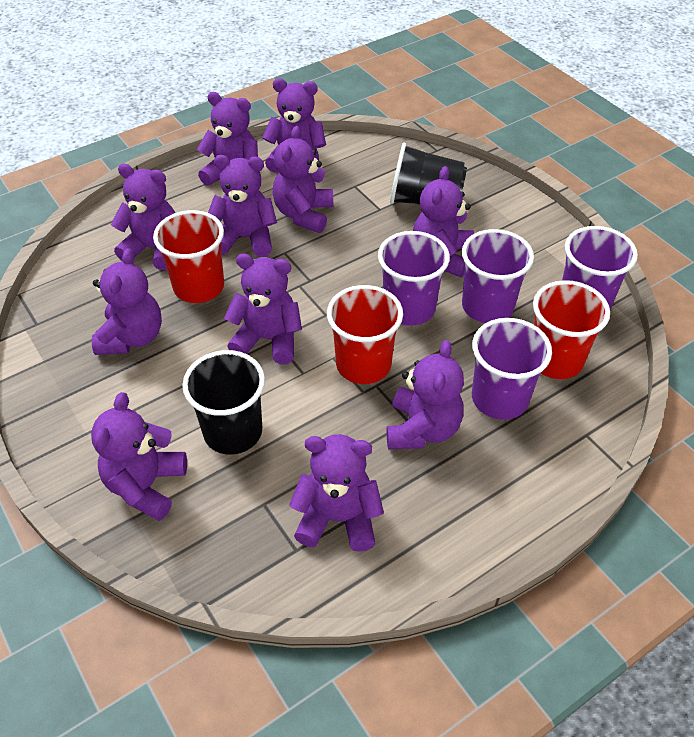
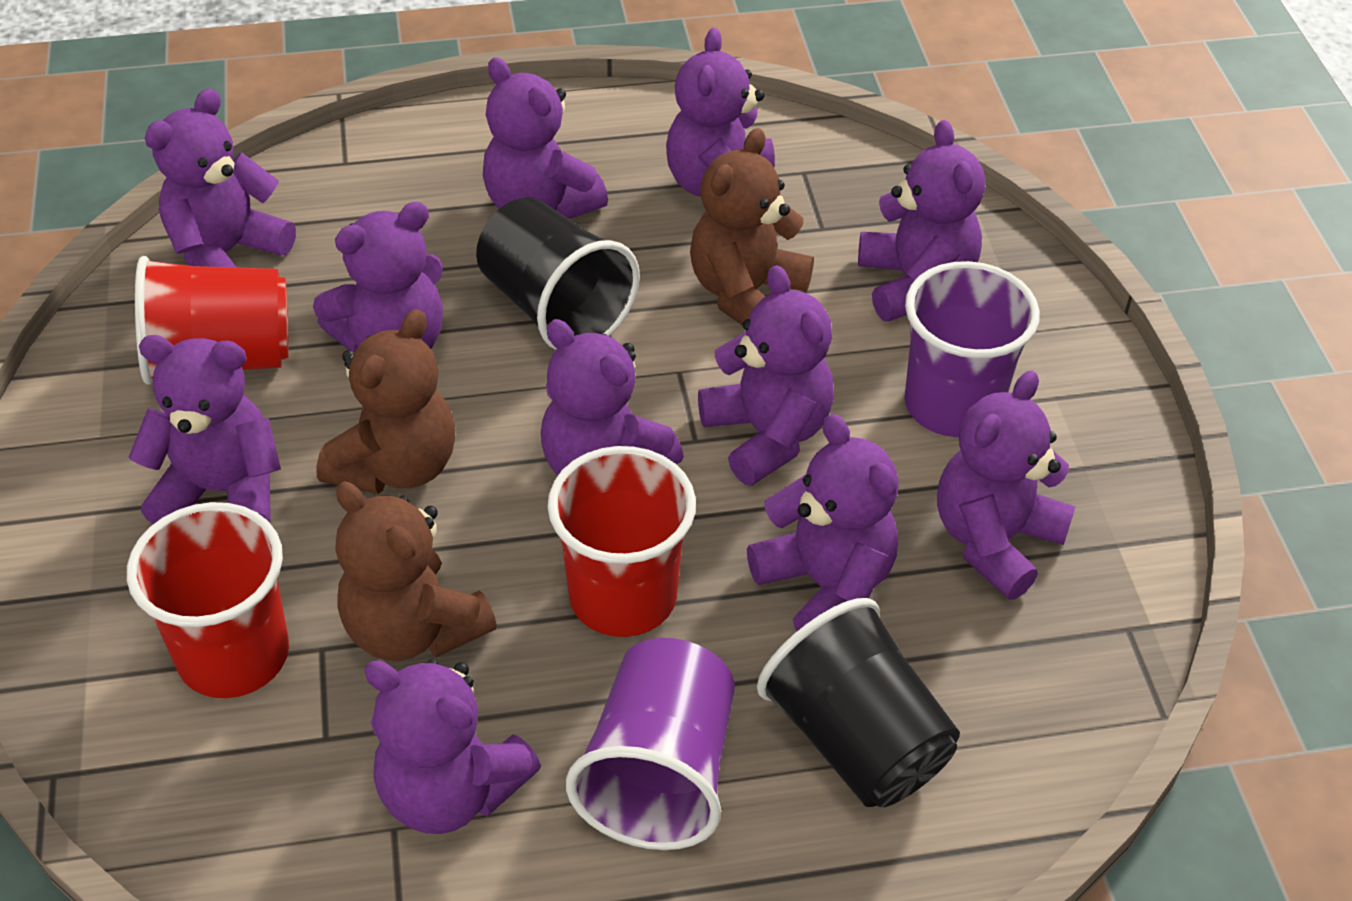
brown teddy bear: none = 0 -> [316,309,455,494] [335,481,497,661] [690,128,814,326] = 3
purple cup: [378,231,450,326] [462,229,534,323] [472,318,552,420] [562,226,638,309] = 4 -> [566,638,735,850] [904,261,1040,437] = 2

